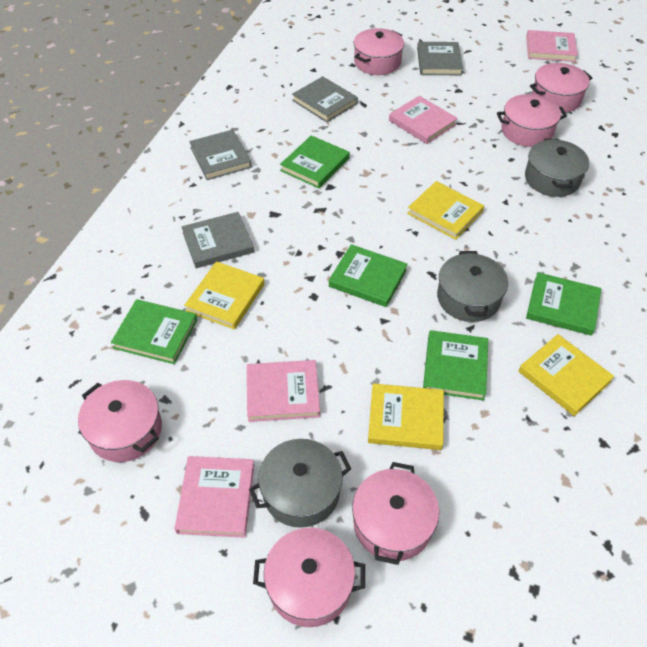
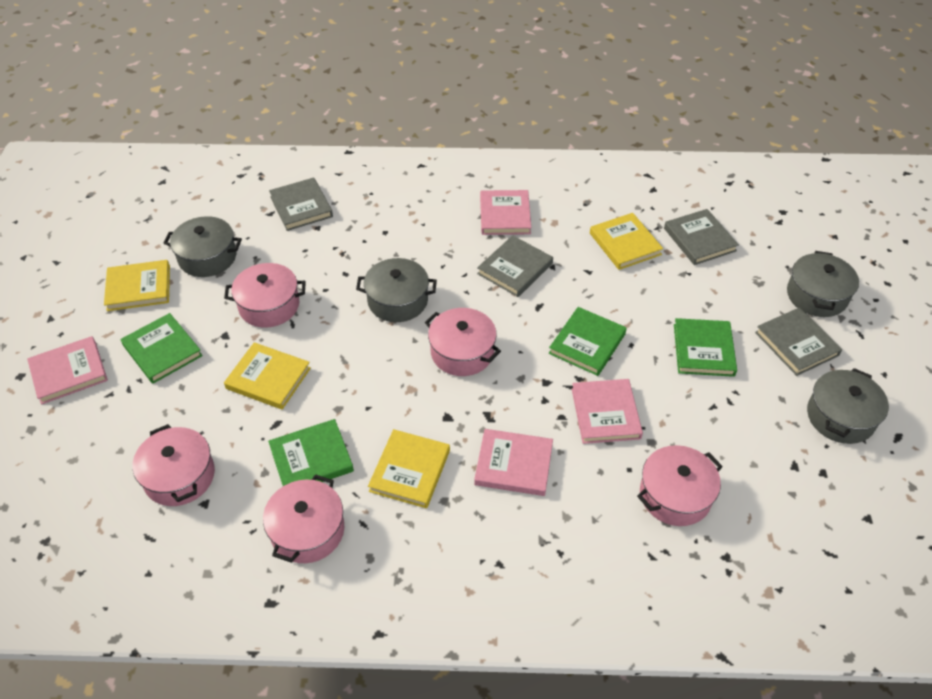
green book: [111,299,197,364] [280,135,350,188] [329,244,407,307] [423,330,488,400] [526,272,601,336] = 5 -> [121,313,203,384] [268,419,354,486] [549,307,627,376] [674,318,737,377] = 4
grey pot: [249,439,351,528] [437,251,508,322] [525,139,589,197] = 3 -> [163,216,242,277] [356,258,437,322] [787,251,859,317] [807,368,889,444] = 4
pink pot: [78,380,162,462] [253,528,365,627] [352,462,439,565] [354,28,404,75] [497,94,567,147] [530,63,592,113] = 6 -> [132,424,215,506] [224,263,306,328] [263,474,344,563] [425,308,501,376] [637,445,723,526] = 5

